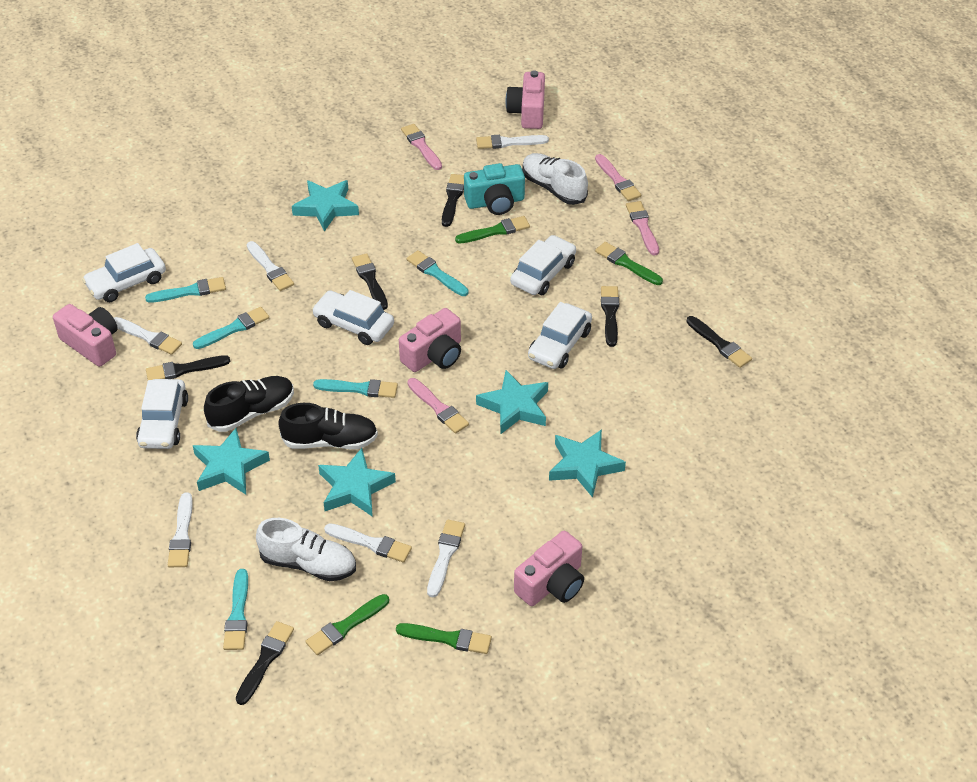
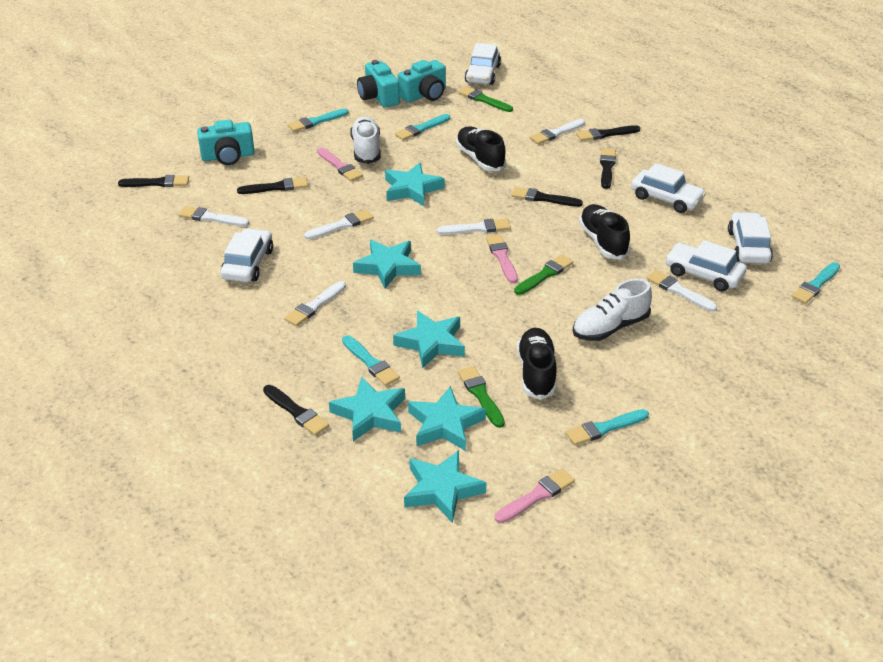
black shoe: [204,376,294,432] [278,403,378,449] = 2 -> [456,126,506,171] [517,328,557,400] [579,204,630,260] = 3
green brush: [305,594,389,655] [396,623,492,654] [455,216,530,244] [595,242,663,285] = 4 -> [458,86,513,112] [458,366,505,428] [514,255,573,295] = 3
pink brush: [401,124,442,170] [407,378,469,434] [595,154,641,201] [626,201,659,256] = 4 -> [317,148,363,181] [486,235,518,283] [495,469,575,523] = 3
pink camera: [53,304,118,367] [399,308,461,372] [505,70,545,129] [514,531,584,606] = 4 -> none = 0
turquoise camera: [464,163,525,215] = 1 -> [197,120,254,165] [357,60,400,108] [398,60,446,103] = 3
turquoise star: [193,428,270,494] [292,180,359,232] [318,448,396,517] [476,370,548,435] [549,429,626,498] = 5 -> [329,377,405,441] [353,240,421,289] [385,163,445,206] [393,311,465,368] [404,450,486,523] [408,386,486,451] = 6

